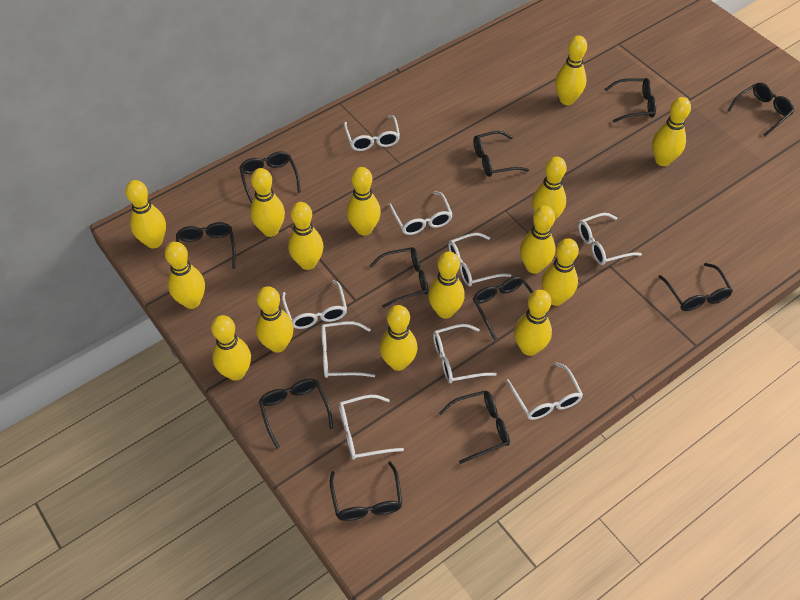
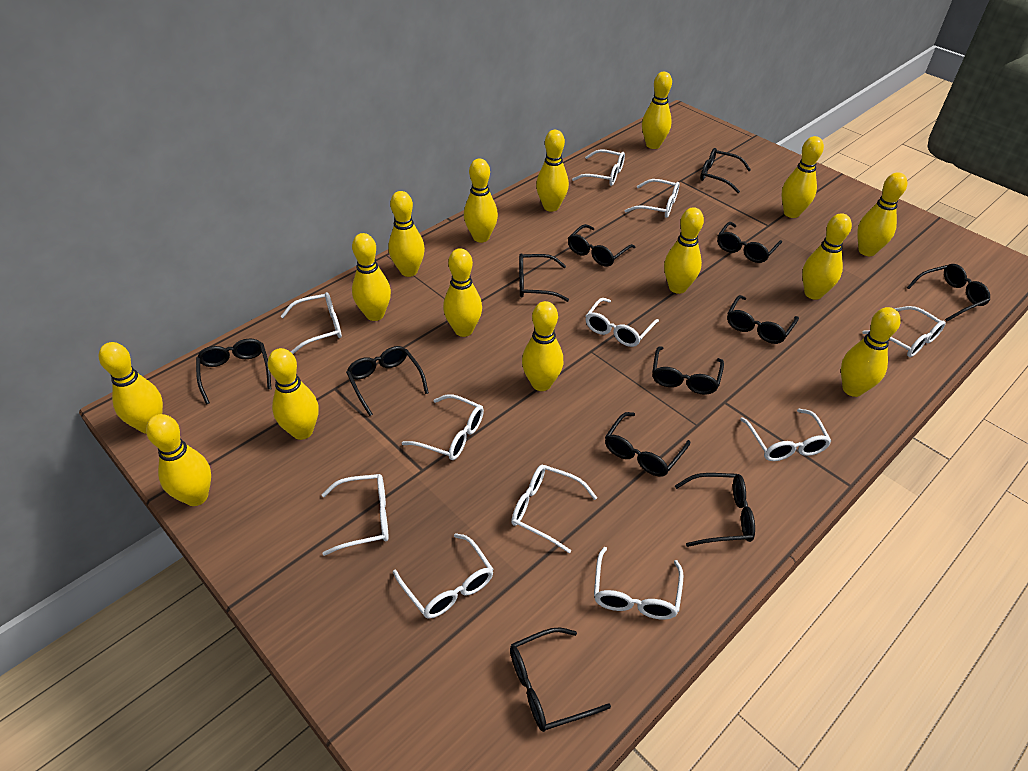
black glasses: [176,222,236,269] [239,151,301,204] [259,379,333,449] [330,461,402,521] [369,247,429,308] [439,390,510,464] [473,131,529,177] [473,276,533,340] [605,78,656,122] [659,263,733,311] [727,83,794,136] = 11 -> [196,338,271,404] [346,346,429,416] [510,628,611,732] [519,253,569,302] [568,224,635,267] [605,412,691,477] [652,346,724,395] [675,473,755,547] [700,148,751,193] [717,222,782,263] [727,295,799,344] [907,264,990,321] = 12
white glasses: [282,280,347,329] [321,321,375,378] [339,395,404,460] [344,115,400,151] [389,191,453,235] [433,324,497,383] [448,233,511,286] [506,362,583,420] [578,213,642,265] = 9 -> [281,292,342,354] [322,474,389,556] [393,533,494,619] [402,394,484,460] [511,465,597,553] [572,149,625,186] [585,298,659,347] [594,547,683,620] [625,179,679,218] [740,409,831,461] [862,306,946,357] = 11

